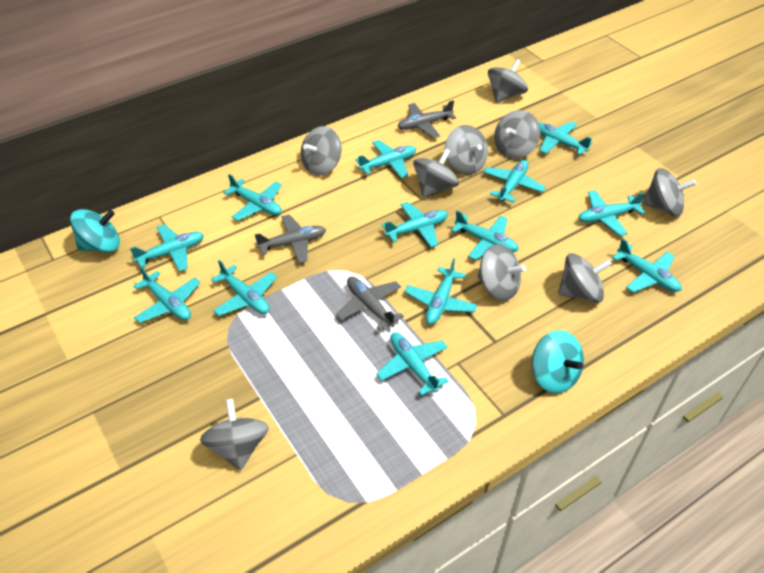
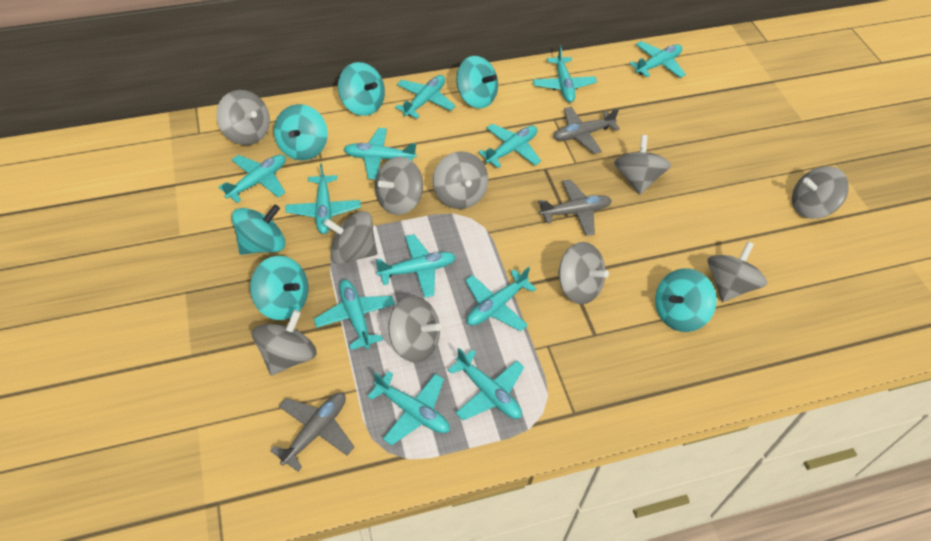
grey spinning top: [200,398,269,471] [301,126,341,176] [413,148,459,198] [445,125,488,175] [477,244,526,301] [488,59,528,103] [494,110,540,159] [558,253,612,303] [642,168,696,217] = 9 -> [216,90,270,145] [252,310,317,376] [324,211,377,265] [375,157,423,215] [388,296,441,363] [433,151,488,209] [558,242,609,304] [614,135,671,195] [708,241,767,302] [792,166,849,219] = 10
turquoise plane: [130,224,204,272] [133,266,201,323] [211,260,277,316] [223,174,282,221] [356,140,416,178] [376,332,449,396] [382,202,448,247] [405,258,477,324] [451,211,519,260] [483,160,546,203] [539,121,593,155] [578,190,645,236] [612,238,681,293] = 13 -> [219,155,286,203] [286,164,361,234] [314,280,395,350] [344,128,417,180] [367,371,450,445] [376,234,456,298] [395,75,456,119] [448,348,524,420] [465,267,537,331] [478,124,541,168] [533,45,597,103] [629,41,686,78] = 12
turquoise spinning top: [70,209,120,252] [532,330,584,393] = 2 -> [232,204,285,255] [250,256,308,320] [274,104,328,160] [338,62,385,116] [456,56,498,108] [655,268,716,332] = 6

